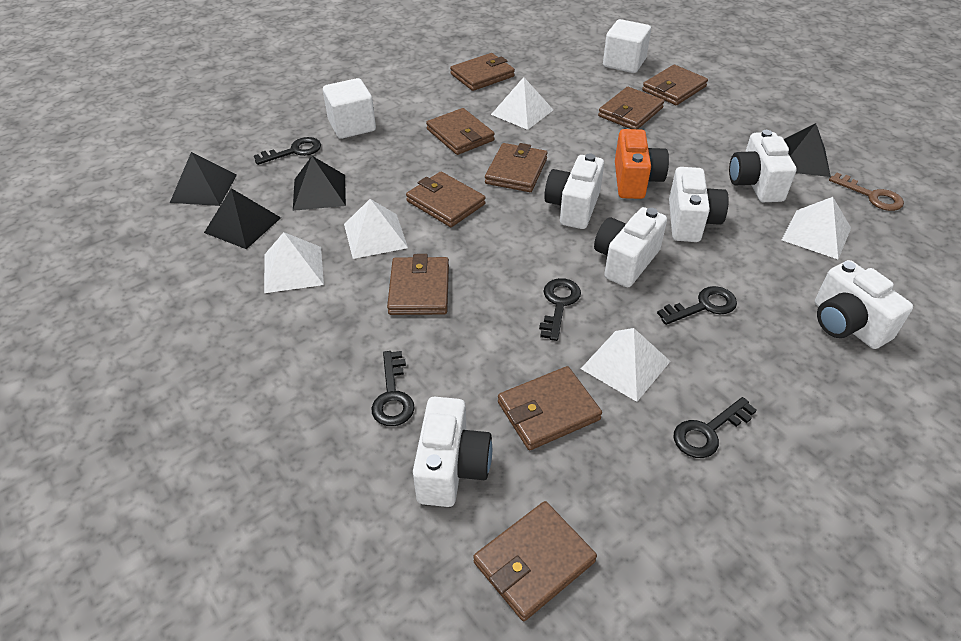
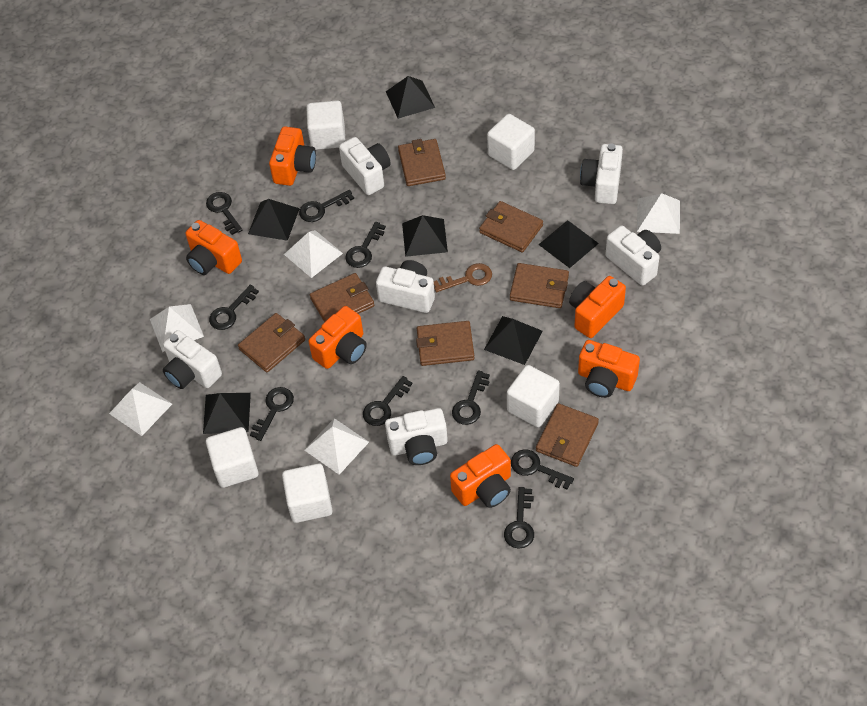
black key: [254,137,321,165] [371,351,415,426] [539,278,581,341] [657,286,737,325] [674,397,757,458] = 5 -> [206,192,242,235] [209,285,259,330] [250,387,294,441] [299,190,354,222] [345,222,386,268] [363,376,413,426] [452,370,490,425] [504,487,534,549] [511,449,574,489] = 9
black pyramid: [170,152,237,206] [204,188,281,249] [293,156,346,211] [784,123,831,177] = 4 -> [203,393,251,434] [248,199,300,241] [386,76,435,119] [402,215,448,257] [484,316,543,365] [538,220,599,268] = 6
brown wallet: [387,254,449,315] [406,172,486,227] [426,108,495,155] [450,53,515,91] [473,501,597,621] [485,143,548,192] [498,366,602,450] [598,87,664,129] [642,65,708,105] = 9 -> [238,313,305,372] [310,273,374,322] [398,139,446,186] [416,321,474,366] [479,201,543,253] [510,263,569,308] [536,403,599,467] = 7
orange camera: [615,129,669,199] = 1 -> [185,220,242,275] [269,127,316,186] [308,306,367,369] [450,444,511,508] [569,276,626,338] [578,340,640,398] = 6
white cube: [323,78,376,139] [603,19,651,73] = 2 -> [206,427,259,488] [282,464,333,523] [306,100,345,150] [487,114,535,170] [507,365,560,427] = 5

